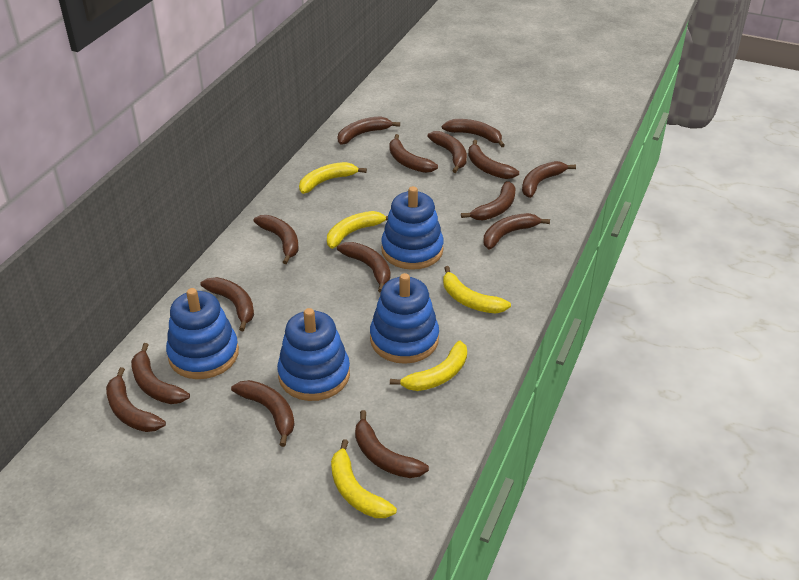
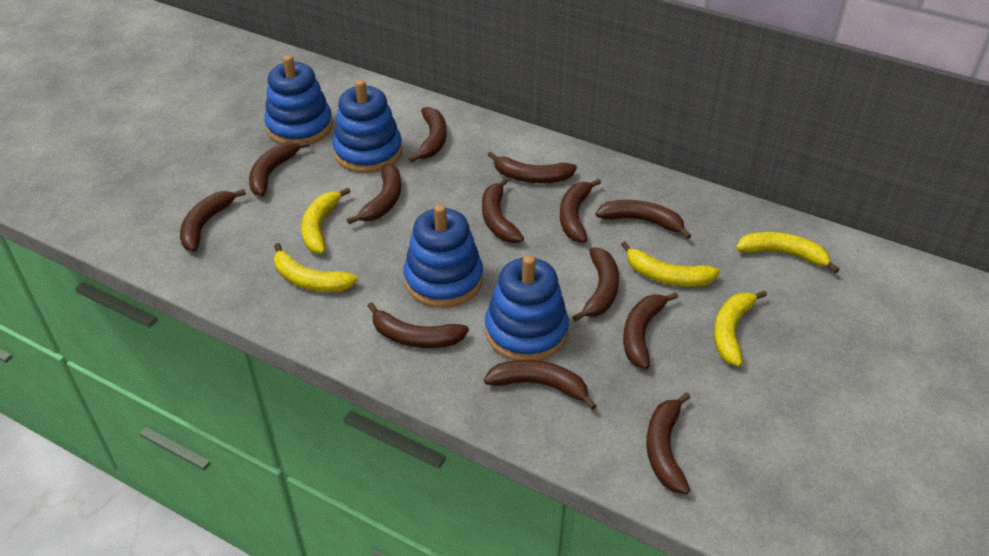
brown banana: [106,367,166,432] [131,343,190,404] [200,277,254,331] [231,380,295,447] [253,215,298,264] [337,242,390,293] [338,116,400,145] [355,410,429,478] [389,134,438,173] [428,131,467,173] [442,119,505,147] [461,181,516,220] [468,140,519,179] [483,213,550,249] [522,161,576,198] = 15 -> [180,189,246,252] [249,141,310,196] [347,164,401,224] [367,302,469,348] [409,107,447,163] [482,177,524,243] [484,360,597,410] [488,152,577,183] [560,178,601,242] [573,247,619,322] [596,200,691,239] [623,292,678,369] [646,392,690,494] = 13

